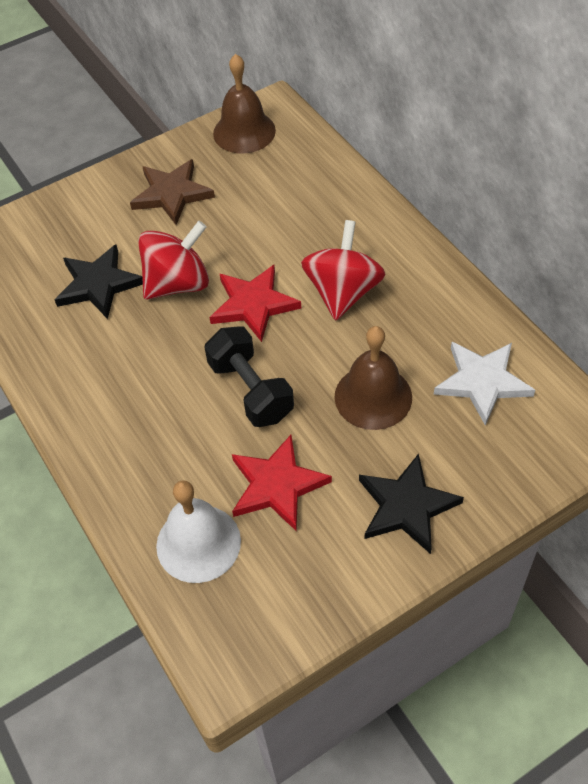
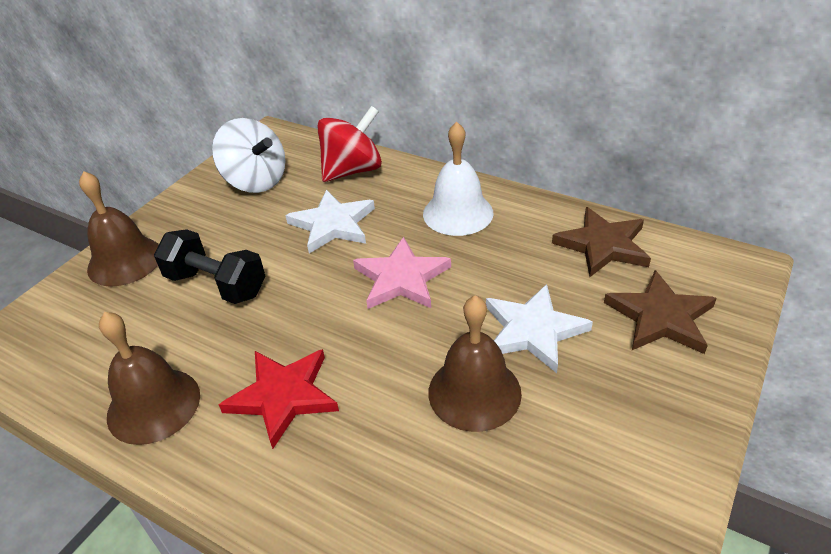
black star: [55,244,143,319] [359,453,464,554] = 2 -> none = 0
brown bell: [213,54,276,154] [335,326,412,430] = 2 -> [79,171,159,287] [99,312,200,445] [428,295,522,432] = 3
brown star: [130,159,215,225] = 1 -> [552,207,651,277] [604,270,717,354] = 2
pink star: none = 0 -> [353,237,451,309] = 1
red spinning top: [138,221,209,300] [301,220,386,320] = 2 -> [317,106,382,182] = 1
red star: [209,265,301,342] [232,435,332,532] = 2 -> [219,349,339,449] = 1
white spinning top: none = 0 -> [212,118,285,193] = 1
white star: [434,342,535,425] = 1 -> [285,190,375,254] [486,284,593,373] = 2

